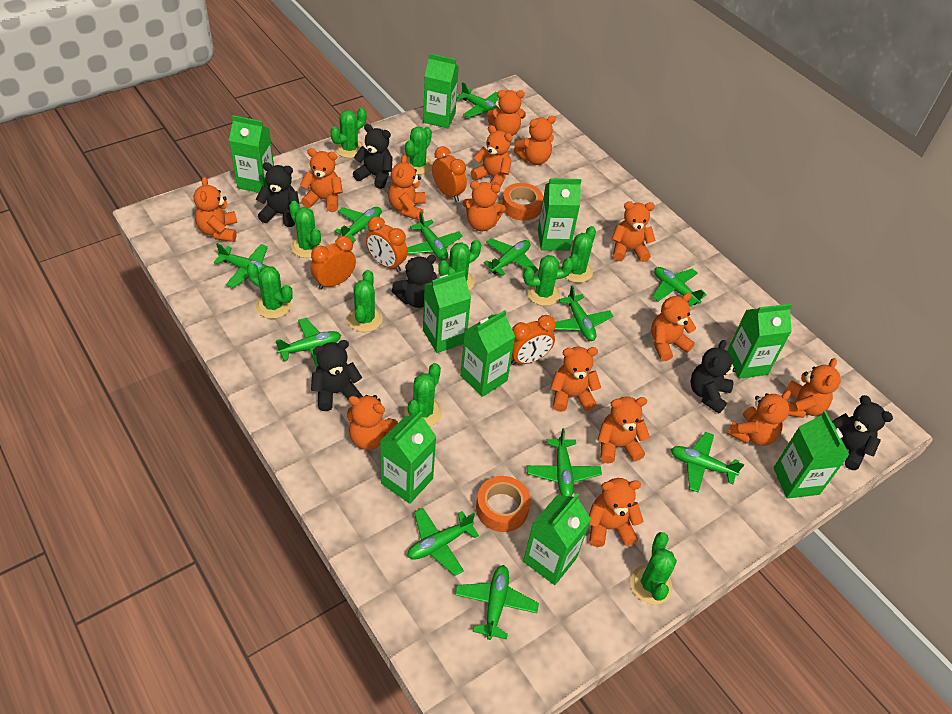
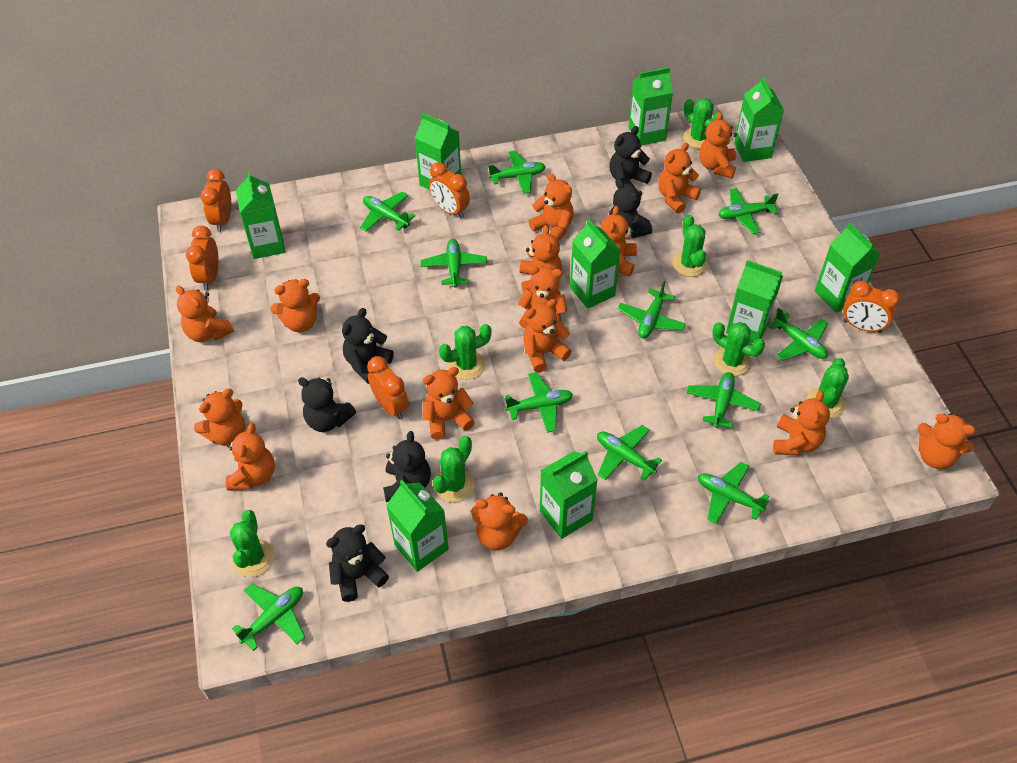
green cactus: [247,263,293,319] [289,201,324,258] [330,107,366,158] [347,270,383,332] [404,363,442,427] [405,126,433,175] [438,240,481,290] [523,255,574,306] [561,226,596,283] [630,532,677,604] = 10 -> [230,510,275,577] [433,436,475,502] [439,324,491,380] [672,215,707,277] [683,98,723,149] [712,322,765,376] [806,358,849,419] = 7
green plane: [214,243,268,288] [276,318,341,368] [335,207,382,243] [407,212,463,260] [407,508,479,576] [455,565,539,640] [457,82,500,118] [484,238,538,276] [527,428,602,496] [554,285,613,341] [652,267,707,307] [671,432,744,493] = 12 -> [232,584,305,651] [360,192,415,231] [421,239,487,288] [488,151,546,194] [505,372,573,433] [597,425,662,481] [618,281,686,338] [687,372,761,428] [698,462,769,524] [718,188,779,234] [768,308,828,361] = 11
orange clock: [310,236,356,290] [366,216,408,272] [432,146,467,202] [511,315,556,365] = 4 -> [186,226,219,290] [200,169,231,232] [367,356,409,420] [429,162,470,218] [843,281,900,333] = 5
orange tape: [476,476,531,532] [502,183,543,221] = 2 -> none = 0

